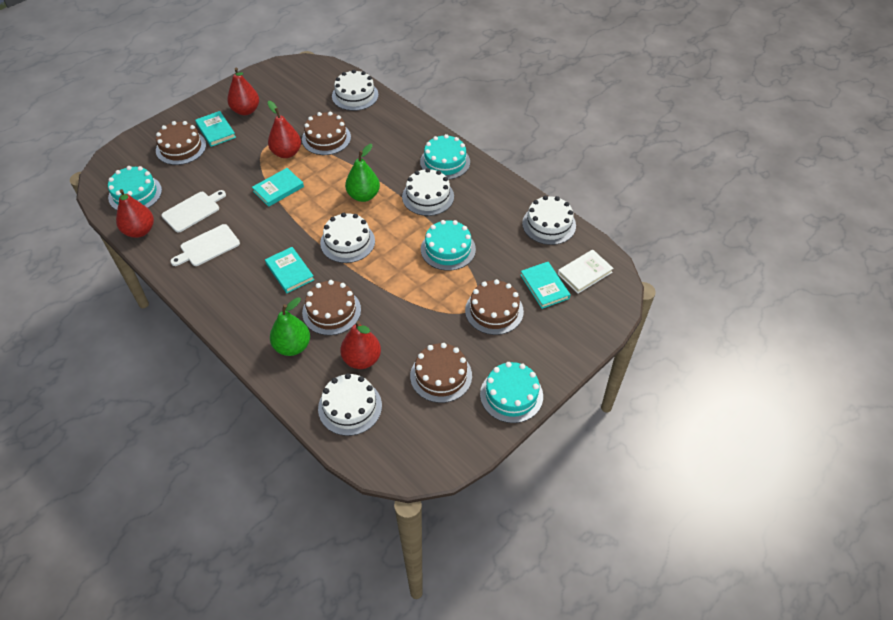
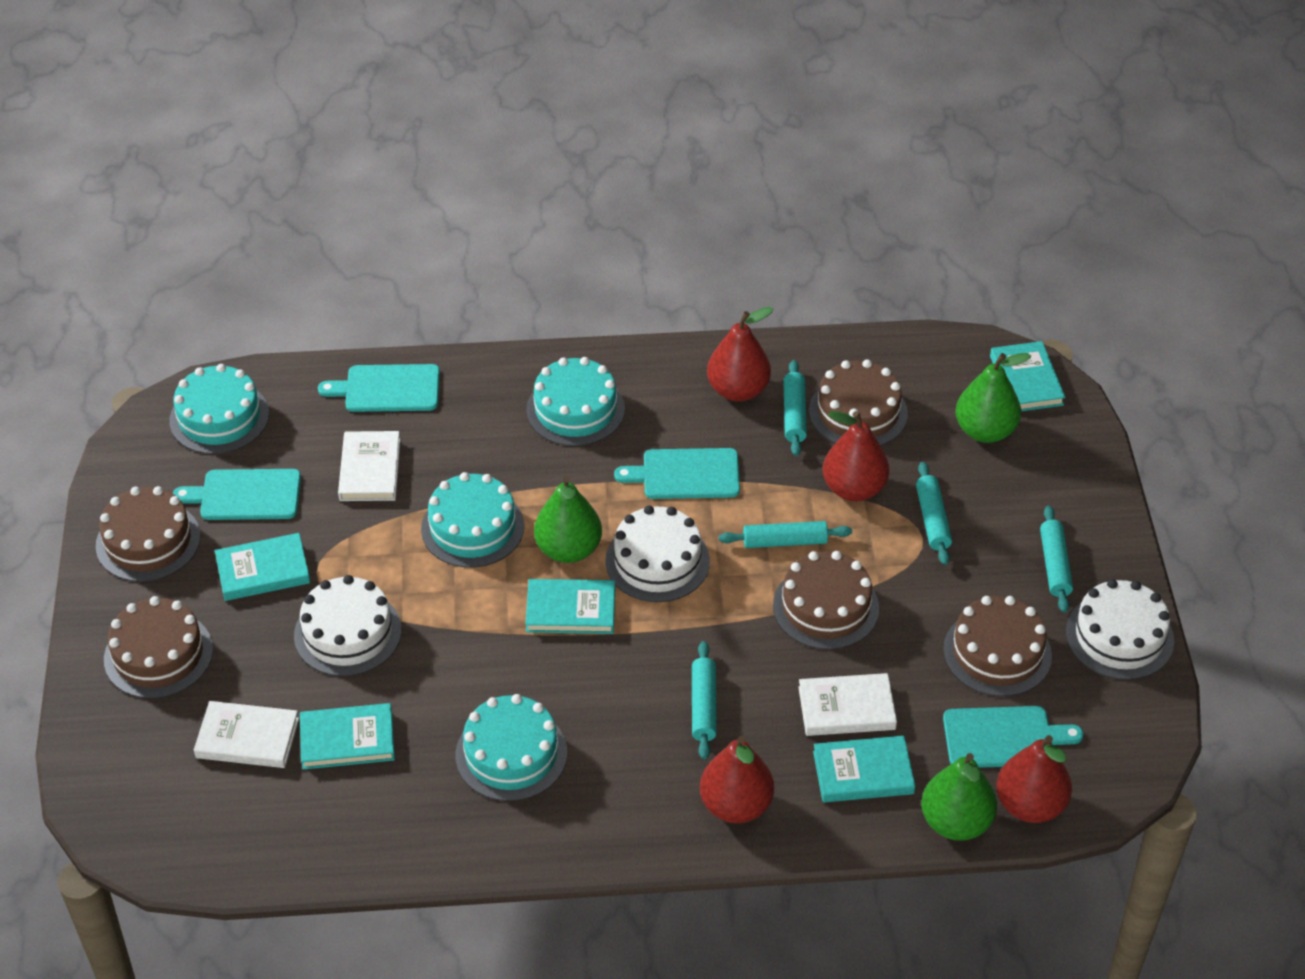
green pear: [270,297,310,356] [345,144,380,202] = 2 -> [534,476,602,563] [921,753,997,841] [956,353,1031,443] = 3
turquoise book: [195,111,236,147] [252,168,304,207] [265,247,314,293] [520,262,571,309] = 4 -> [215,533,310,601] [300,703,395,770] [525,579,615,634] [813,736,915,802] [990,341,1066,411] = 5
turquoise cutting board: none = 0 -> [173,469,301,520] [318,364,440,412] [614,448,740,499] [943,706,1083,768] = 4
turquoise rolling pin: none = 0 -> [692,641,717,759] [719,521,852,548] [783,360,807,456] [916,462,952,565] [1040,505,1073,613] = 5
white book: [558,249,614,294] = 1 -> [194,701,299,768] [338,431,400,501] [798,673,897,736] = 3
white cake: [318,373,382,436] [320,213,375,263] [332,70,378,111] [402,168,454,216] [522,196,576,245] = 5 -> [294,575,401,676] [605,505,710,602] [1066,579,1174,680] = 3
white cutting board: [161,190,226,233] [170,224,240,266] = 2 -> none = 0

